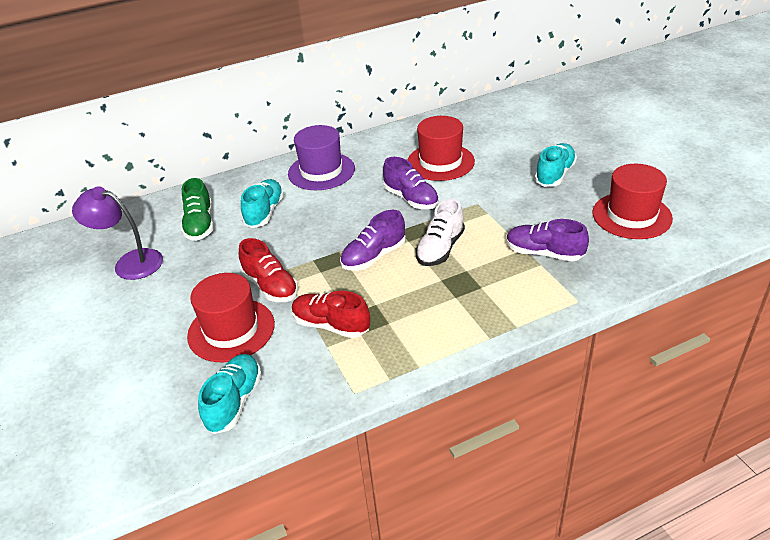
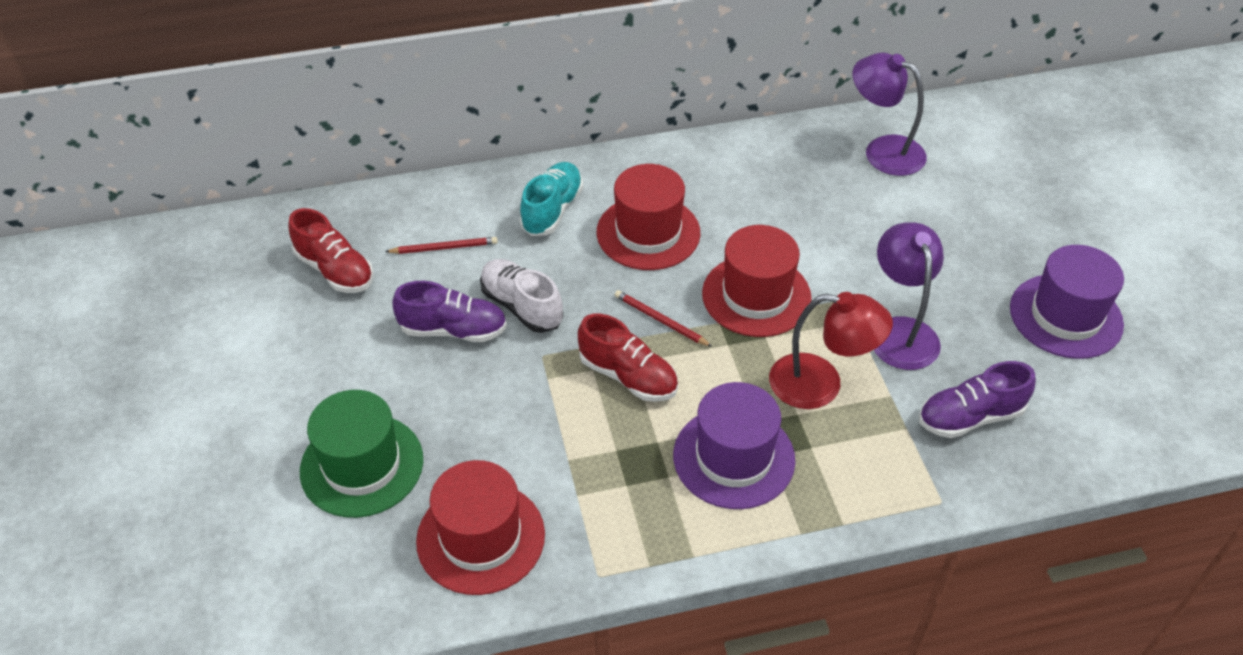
green hat: none = 0 -> [300,390,423,518] = 1
green shoe: [181,178,214,241] = 1 -> none = 0
purple hat: [288,125,355,190] = 1 -> [673,382,795,509] [1010,245,1124,359] = 2
purple lamp: [72,186,163,280] = 1 -> [853,53,927,176] [874,223,944,370] = 2
purple shoe: [340,210,406,271] [383,157,439,209] [506,219,589,262] = 3 -> [393,281,507,342] [919,361,1036,438] = 2
red lamp: none = 0 -> [769,292,893,409] = 1
red pencil: none = 0 -> [385,237,498,254] [615,290,712,347] = 2
turquoise shoe: [198,354,262,434] [241,179,284,228] [535,143,577,187] = 3 -> [520,162,583,236] = 1

